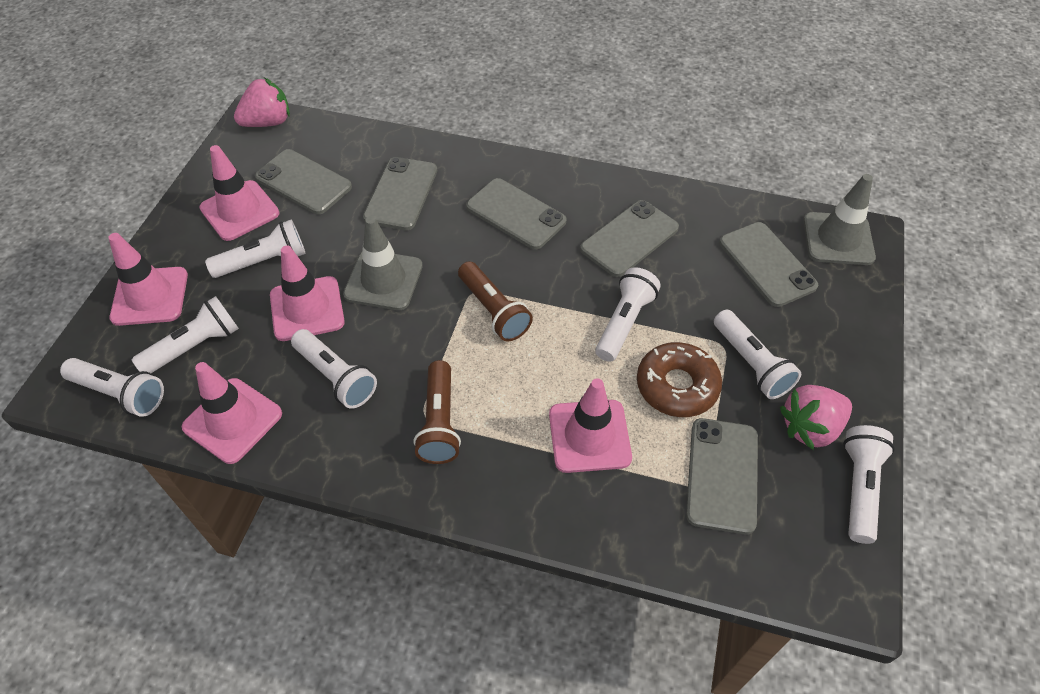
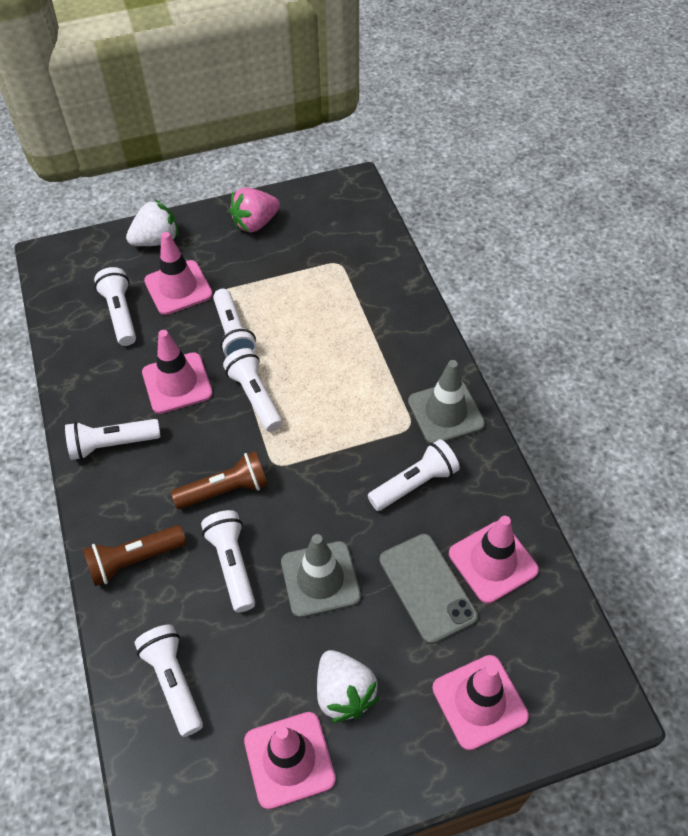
brown donut: [637,342,722,417] = 1 -> none = 0
grey phone: [255,149,352,214] [363,157,437,230] [466,178,567,250] [580,200,679,277] [686,418,758,535] [719,222,818,307] = 6 -> [380,534,478,644] = 1
pink strawberry: [234,78,290,127] [780,385,852,450] = 2 -> [229,187,280,233] = 1
white strawberry: none = 0 -> [126,200,178,246] [317,650,379,723] = 2

